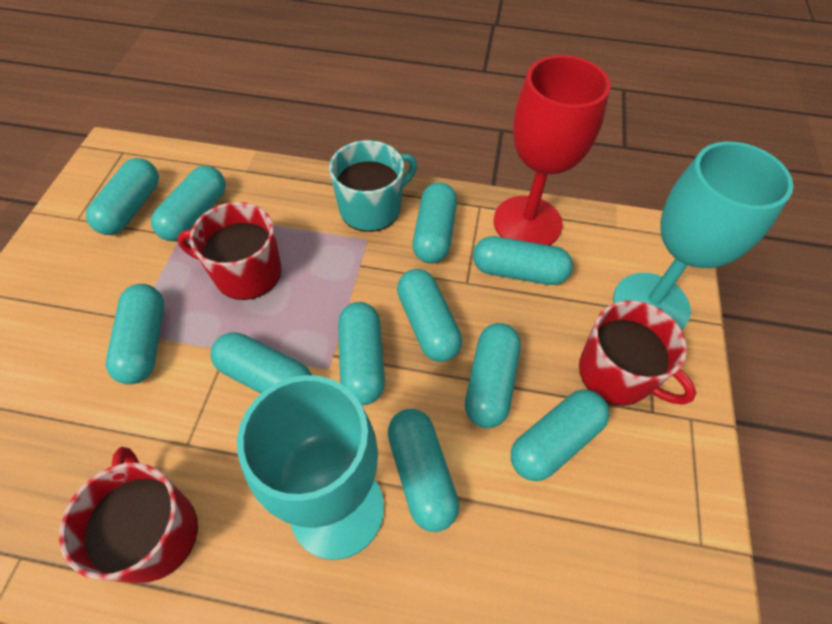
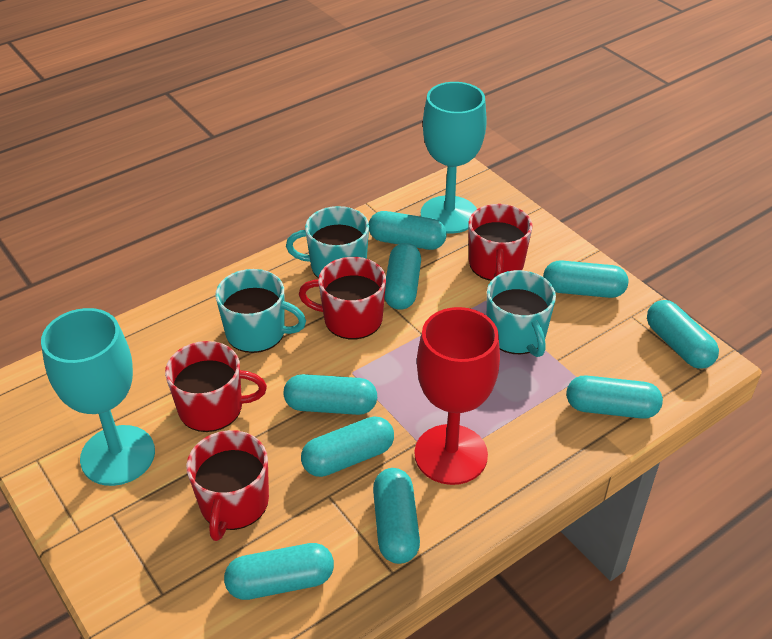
red mug: [59,447,198,583] [177,202,281,300] [579,300,696,406] = 3 -> [165,341,267,432] [186,430,269,541] [299,257,386,339] [468,204,533,281] = 4
turquoise capsule: [86,158,159,235] [106,284,164,384] [151,166,226,241] [211,332,312,393] [338,302,385,405] [388,409,459,532] [397,269,462,362] [413,182,457,264] [465,323,521,428] [473,236,573,285] [511,390,610,481] = 11 -> [224,543,334,600] [284,374,377,415] [301,416,394,477] [369,211,447,250] [373,468,420,564] [384,243,421,310] [543,260,628,298] [566,375,663,419] [647,300,719,369] = 9
turquoise mug: [329,140,417,232] = 1 -> [215,269,306,353] [286,206,369,279] [487,270,556,357] = 3

